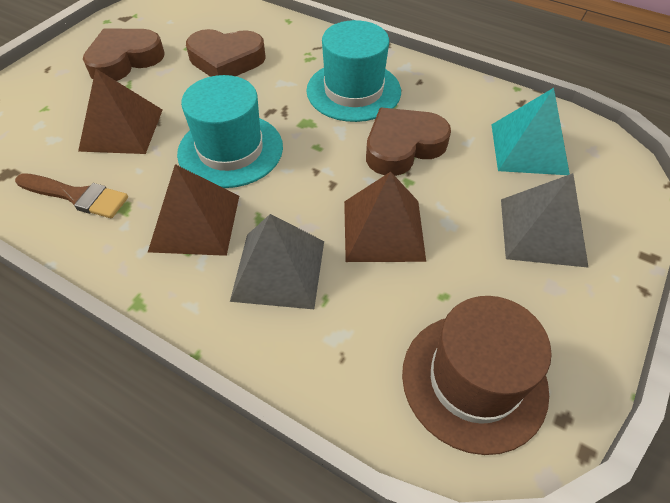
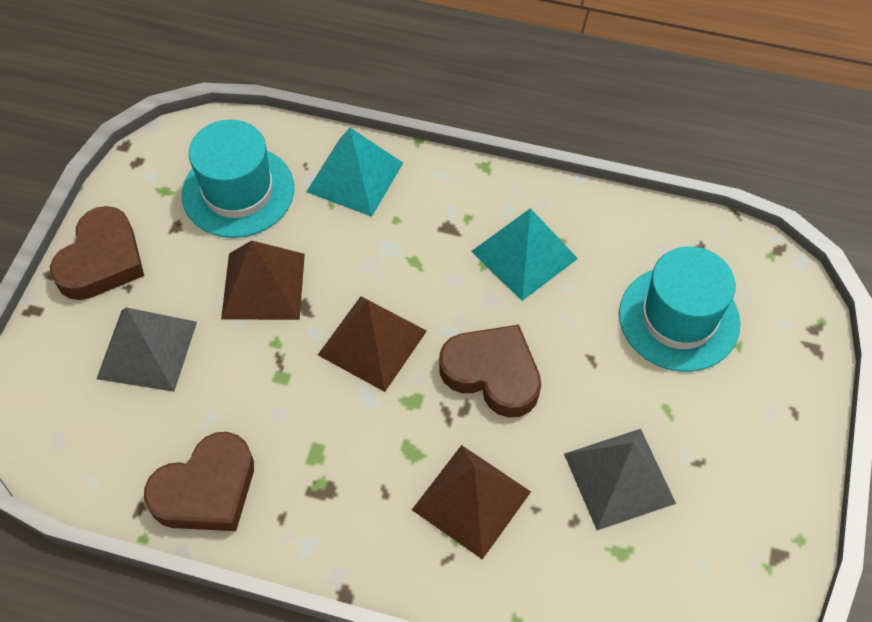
brown brush: [15,173,128,218] = 1 -> none = 0
brown hat: [402,296,552,455] = 1 -> none = 0
turquoise pyramid: [491,88,570,175] = 1 -> [306,128,403,217] [471,208,578,301] = 2

